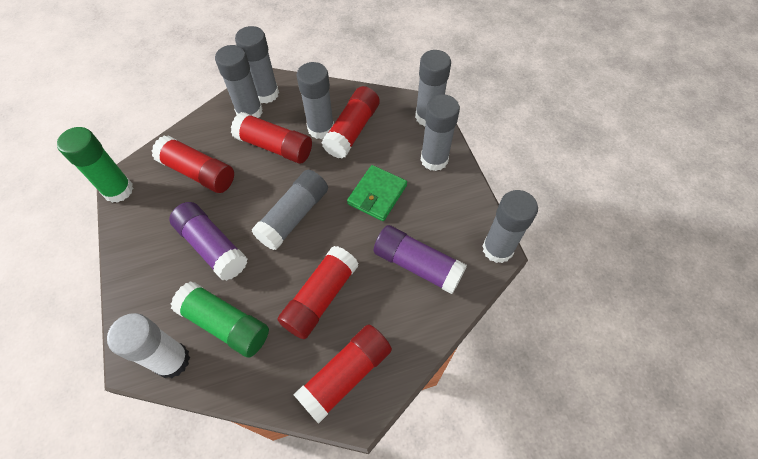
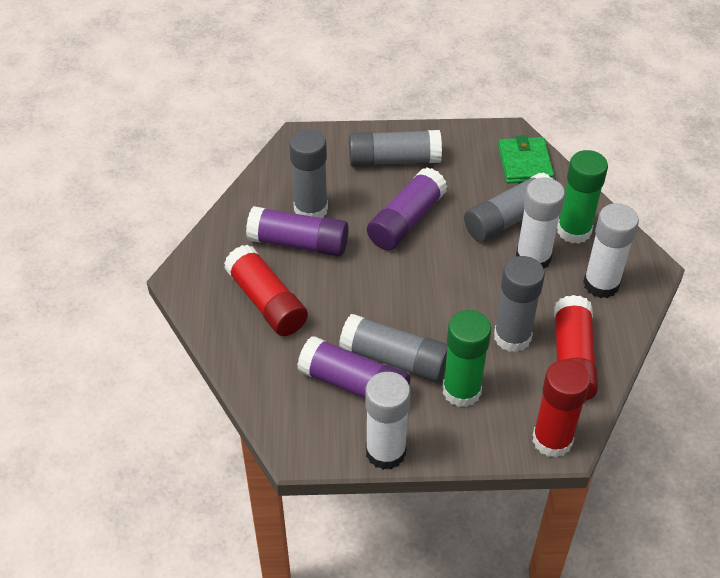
grey glue stick: [215,45,263,118] [235,26,279,104] [252,170,328,250] [296,62,334,139] [415,50,451,127] [421,94,460,171] [483,190,538,263] = 7 -> [289,129,328,218] [339,314,448,382] [349,130,442,167] [464,172,553,242] [494,256,545,352] = 5
purple glue stick: [169,202,247,281] [373,225,467,294] = 2 -> [246,206,349,257] [297,336,410,398] [367,167,448,250] = 3
red glue stick: [152,135,234,193] [231,112,312,164] [277,246,359,339] [293,324,392,424] [322,86,380,159] = 5 -> [224,245,308,336] [532,359,591,458] [554,295,598,401] = 3
white glue stick: [107,313,190,378] = 1 -> [365,372,410,470] [516,177,565,269] [583,203,639,298] = 3

